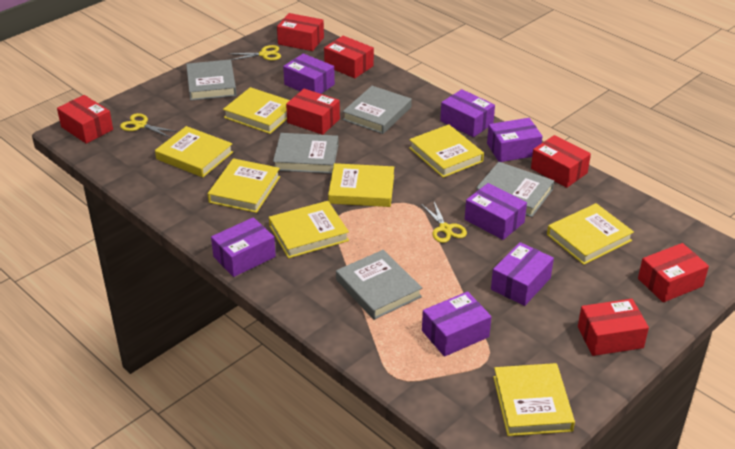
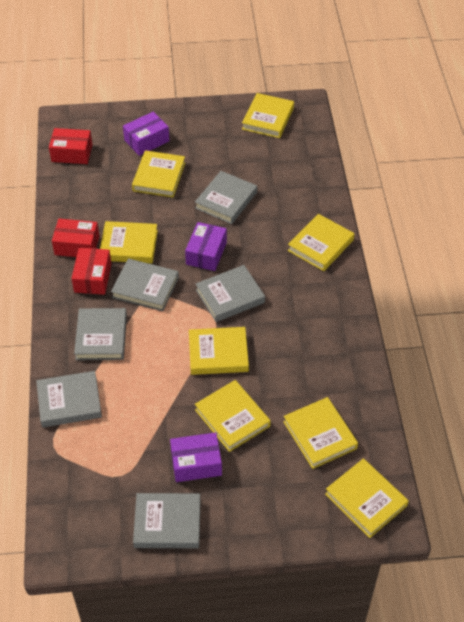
grey book: [186,60,237,100] [273,133,339,174] [336,250,422,320] [343,86,412,134] [476,162,554,217] = 5 -> [36,371,102,427] [74,308,127,360] [111,258,179,311] [133,493,201,548] [195,171,257,224] [196,265,265,322] = 6
purple box: [211,217,276,277] [283,53,335,94] [422,291,491,357] [440,89,495,137] [465,183,527,240] [487,118,542,162] [491,242,554,306] = 7 -> [123,112,170,156] [170,432,222,482] [185,222,227,271] = 3
red box: [57,95,113,144] [277,13,324,51] [286,89,340,135] [324,36,374,78] [531,135,591,188] [578,299,649,356] [638,243,709,302] = 7 -> [49,128,92,164] [52,219,99,257] [71,248,111,295] = 3
yellow scissors: [120,113,177,137] [230,45,281,61] [421,202,467,243] = 3 -> none = 0

